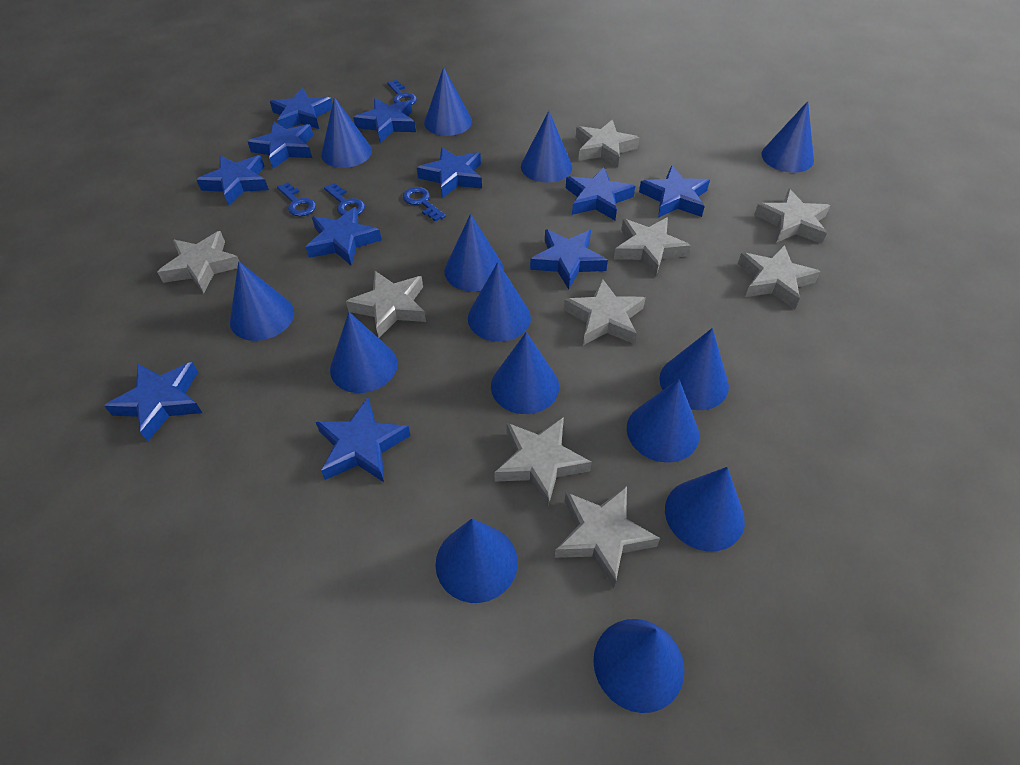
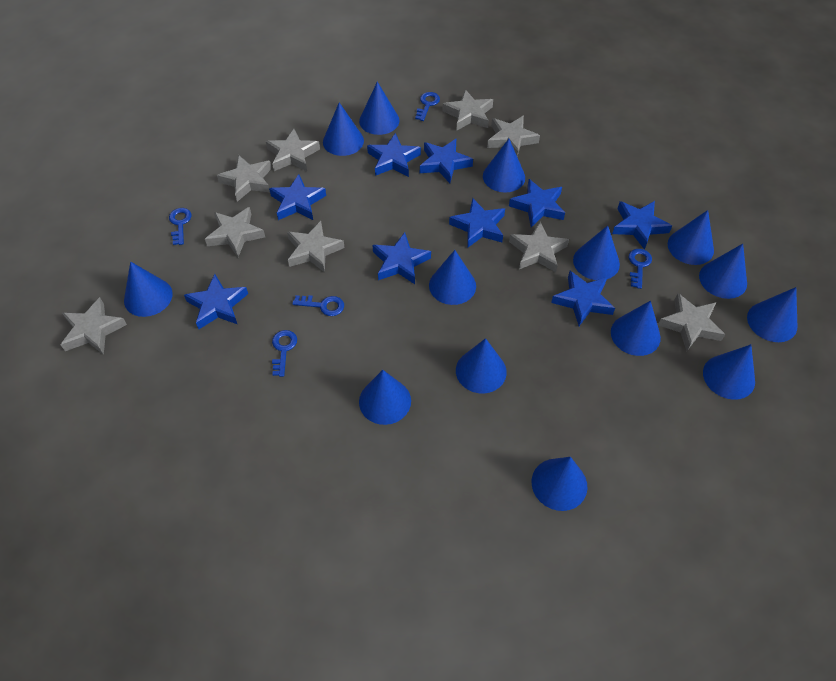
blue key: [277,182,316,216] [324,183,365,216] [387,80,417,105] [403,187,446,222] = 4 -> [169,208,192,245] [272,330,297,377] [292,295,344,316] [415,92,440,121] [629,249,652,289] = 5
blue star: [104,362,202,442] [196,155,269,205] [247,121,313,169] [270,88,332,129] [306,207,382,266] [316,397,411,482] [353,98,416,143] [417,147,482,198] [530,229,608,289] [566,167,635,220] [639,166,710,218] = 11 -> [184,274,248,329] [269,174,326,220] [367,133,421,177] [372,232,431,284] [420,139,473,183] [449,198,505,248] [509,179,565,227] [551,271,615,326] [612,201,672,250] = 9

